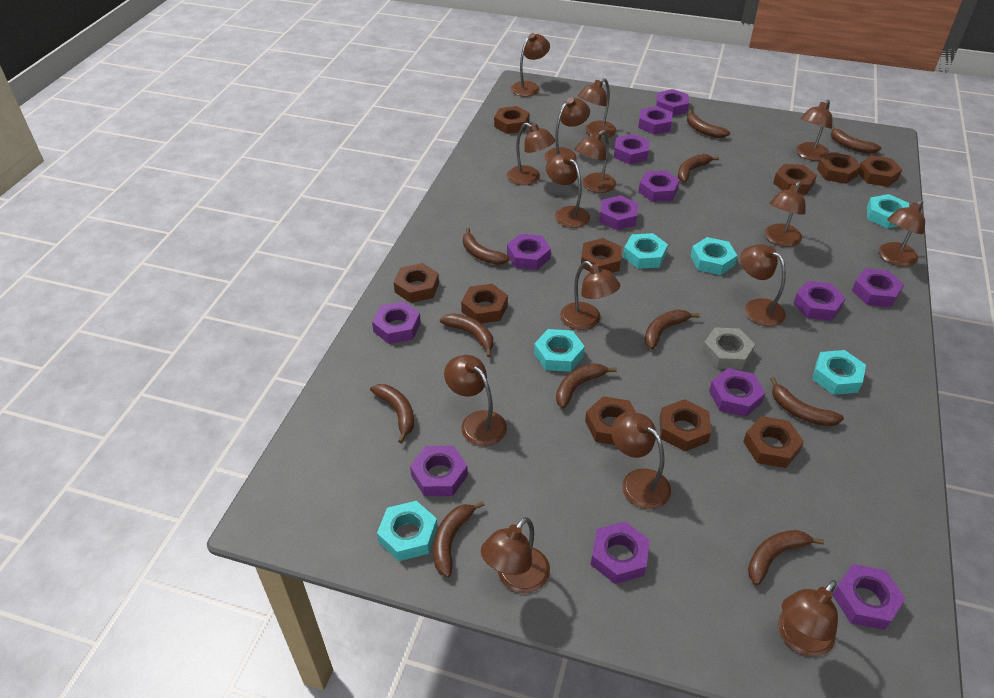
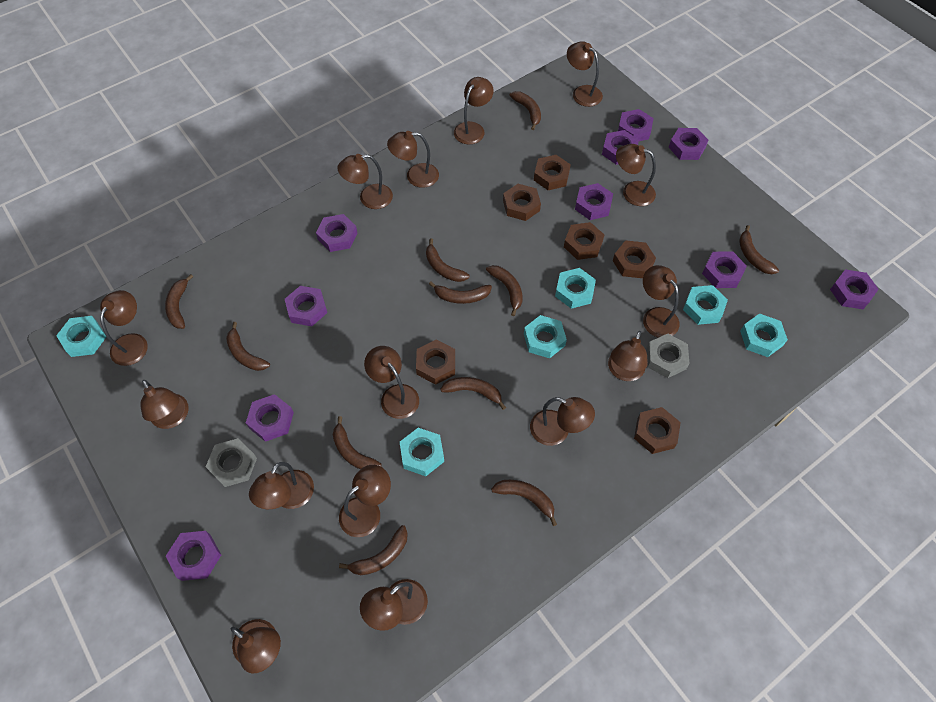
brown nut: [394,263,439,303] [461,284,508,323] [494,106,529,134] [581,238,622,273] [585,396,636,445] [660,399,711,451] [743,416,804,468] [773,164,817,195] [817,152,861,184] [859,155,902,187] = 10 -> [416,340,455,385] [503,184,541,221] [534,155,571,190] [564,222,604,260] [613,240,656,278] [634,407,681,454] = 6
grey nut: [702,327,755,370] = 1 -> [206,438,257,487] [647,334,690,378] = 2
purple nut: [372,302,421,344] [410,446,468,496] [507,234,551,270] [591,522,650,584] [599,195,638,230] [614,134,649,164] [638,106,673,134] [639,171,680,202] [656,89,689,116] [709,368,765,417] [794,281,846,321] [833,564,906,630] [852,269,904,307] = 13 -> [166,531,221,581] [246,394,294,442] [285,286,327,326] [316,214,357,252] [575,183,613,220] [602,130,639,165] [618,109,654,141] [668,128,708,160] [702,251,747,288] [830,270,879,309] = 10

